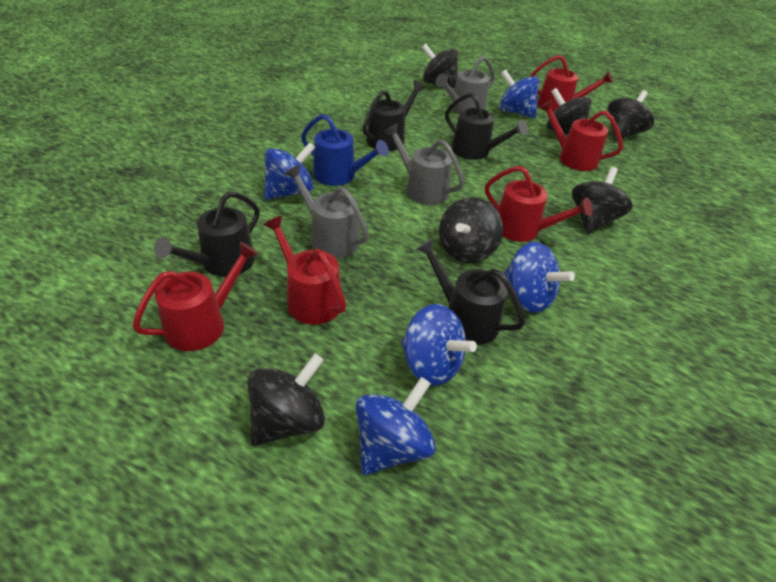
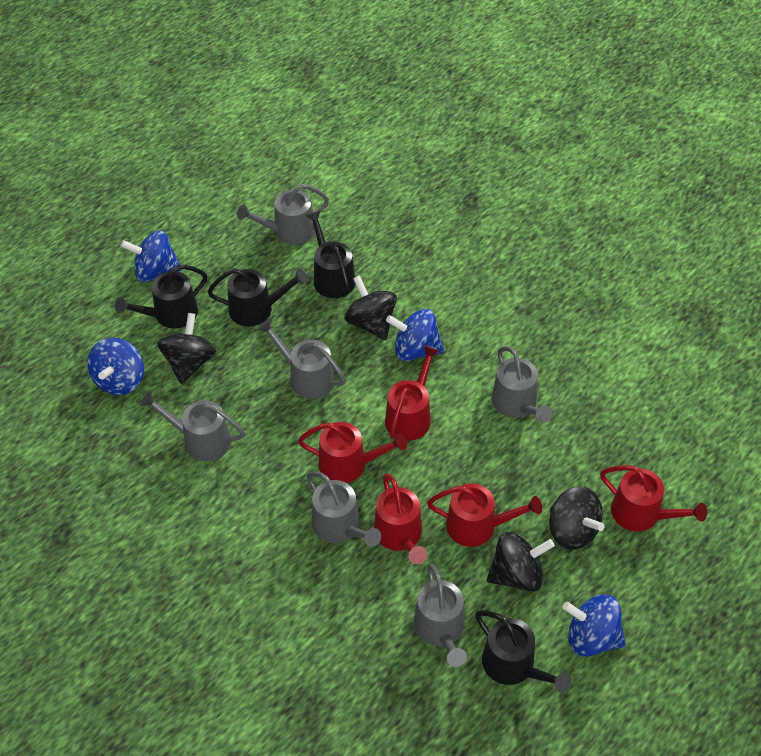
black spinning top: [248,354,325,446] [422,44,458,88] [439,197,503,263] [546,88,591,135] [572,167,633,234] [607,90,654,141] = 6 -> [157,313,216,384] [344,275,397,340] [487,532,555,592] [549,486,605,550] = 4
blue spinning top: [264,142,315,200] [356,377,436,475] [401,304,477,386] [499,69,539,118] [504,242,575,313] = 5 -> [88,338,144,395] [120,230,182,282] [386,309,444,361] [562,594,626,657] = 4
blue watering can: [301,114,389,186] = 1 -> none = 0
grey watering can: [285,165,369,258] [384,123,464,205] [436,56,495,114] = 3 -> [140,391,245,461] [237,184,329,245] [257,319,346,399] [307,471,381,547] [414,564,467,667] [491,346,552,423] = 6

